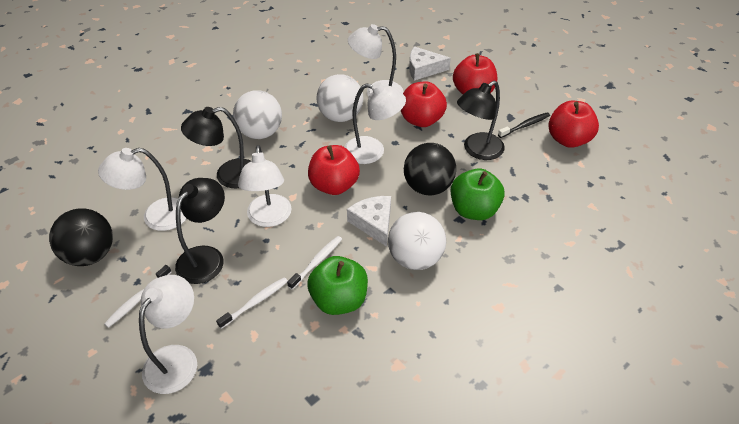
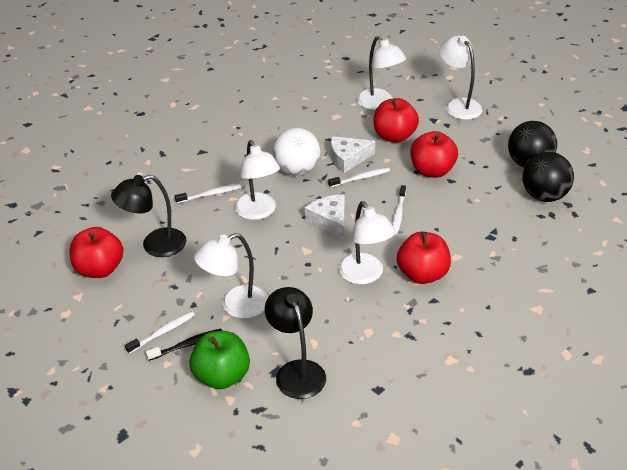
black lamp: [175,178,225,284] [181,107,251,188] [457,80,505,160] = 3 -> [111,175,186,257] [265,287,326,399] = 2
green apple: [307,256,368,315] [451,168,505,220] = 2 -> [189,331,250,389] = 1
white ball: [233,90,282,139] [316,74,363,122] [388,212,446,270] = 3 -> [273,128,321,176] = 1
white toothbrush: [104,265,171,328] [216,277,288,329] [287,236,342,290] = 3 -> [125,311,195,354] [175,184,241,203] [328,167,390,188] [392,185,406,235] = 4

